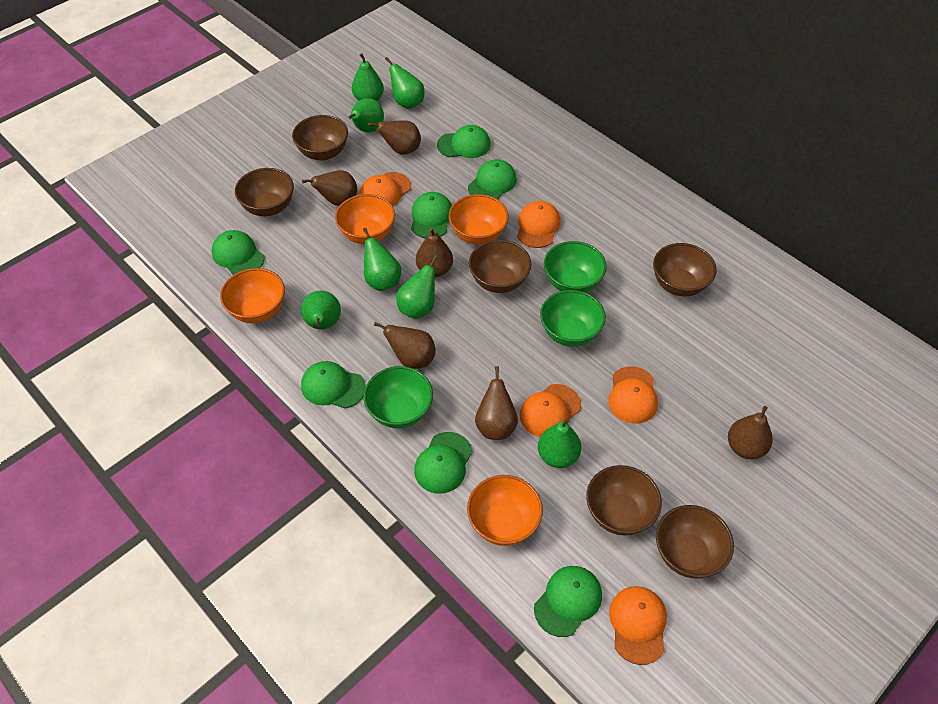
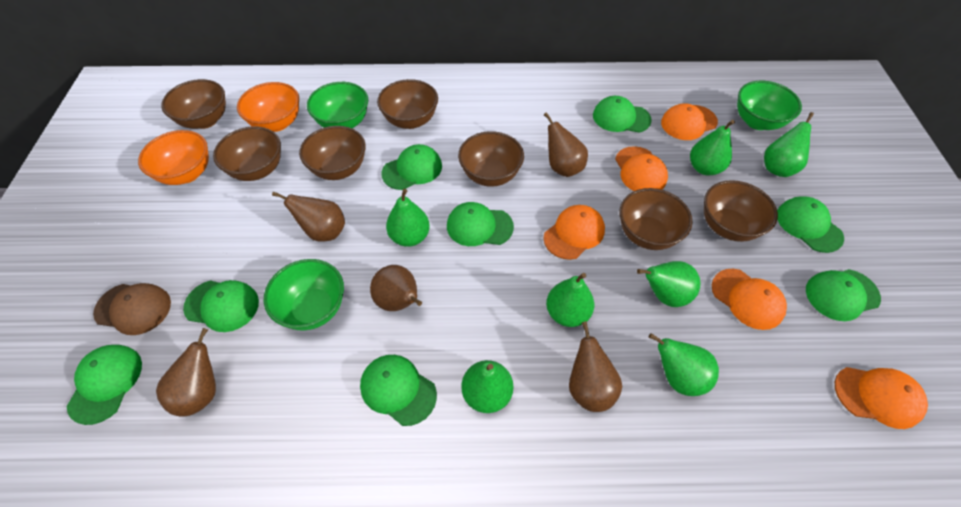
brown bowl: [235,168,294,216] [292,115,348,161] [469,240,531,293] [586,465,662,535] [653,243,717,296] [656,505,734,579] = 6 -> [161,79,226,129] [213,126,281,181] [299,126,366,180] [377,79,438,129] [458,131,524,187] [619,188,693,250] [704,180,778,242] = 7
brown cap: none = 0 -> [93,283,171,335] = 1
brown pear: [302,170,357,206] [368,120,421,154] [374,322,436,369] [416,228,453,277] [475,366,518,440] [728,406,773,459] = 6 -> [156,328,216,416] [272,191,345,242] [370,265,422,311] [544,112,588,177] [569,321,622,412] = 5
green cap: [212,230,264,275] [301,361,366,408] [411,192,452,238] [414,432,473,494] [437,125,491,158] [468,159,517,199] [534,566,602,637] = 7 -> [67,345,142,425] [183,280,259,332] [360,355,437,426] [381,144,442,190] [447,202,514,246] [593,96,652,133] [777,196,844,253] [806,269,881,321] = 8
orange bowl: [220,268,285,323] [335,194,395,244] [449,194,509,245] [467,475,543,546] = 4 -> [138,130,209,185] [237,82,299,132] = 2

